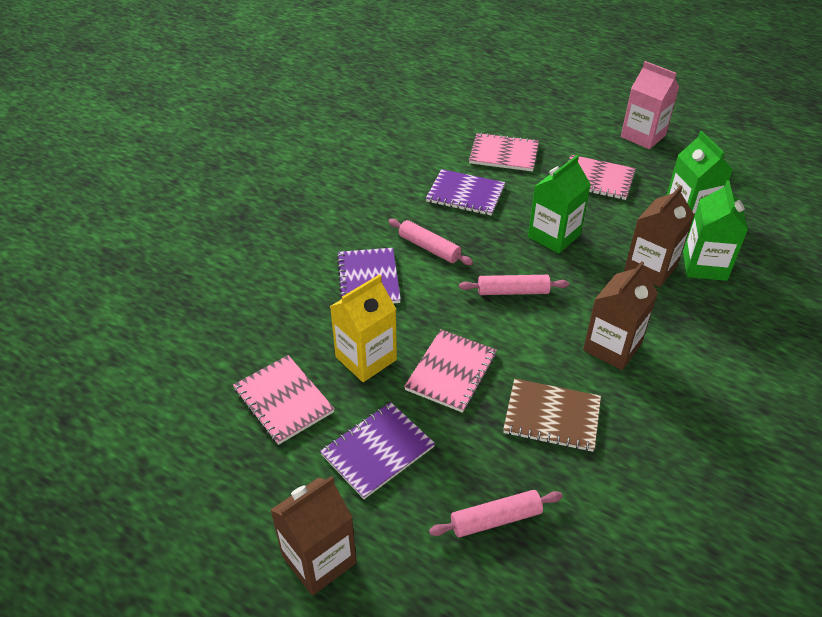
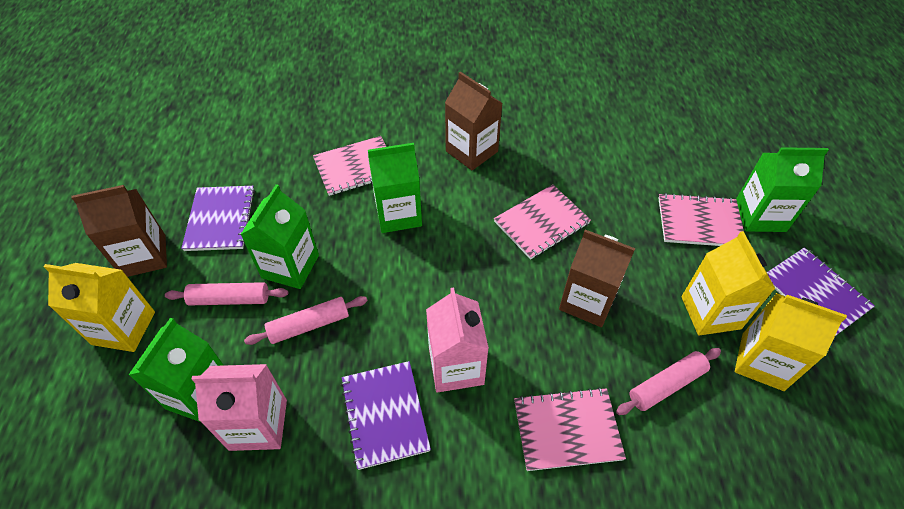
brown notebook: [503,379,601,452] = 1 -> none = 0
green carton: [528,155,591,254] [667,131,733,225] [683,180,748,281] = 3 -> [129,318,224,423] [240,184,319,289] [368,143,422,233] [736,147,829,232] = 4
pink carton: [621,61,679,149] = 1 -> [192,364,287,451] [426,288,489,393] = 2
yellow carton: [330,274,397,382] = 1 -> [44,263,155,352] [681,231,775,336] [735,293,847,391] = 3

